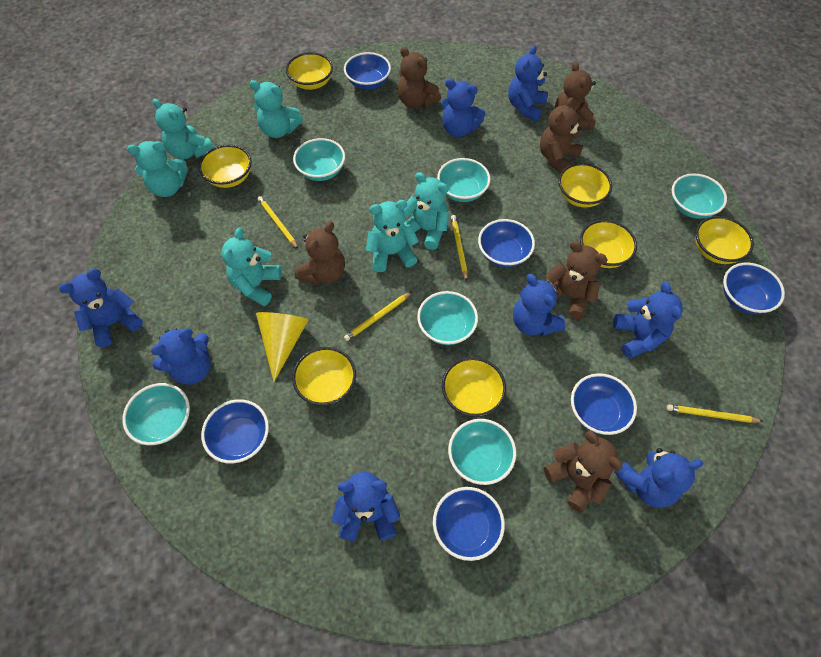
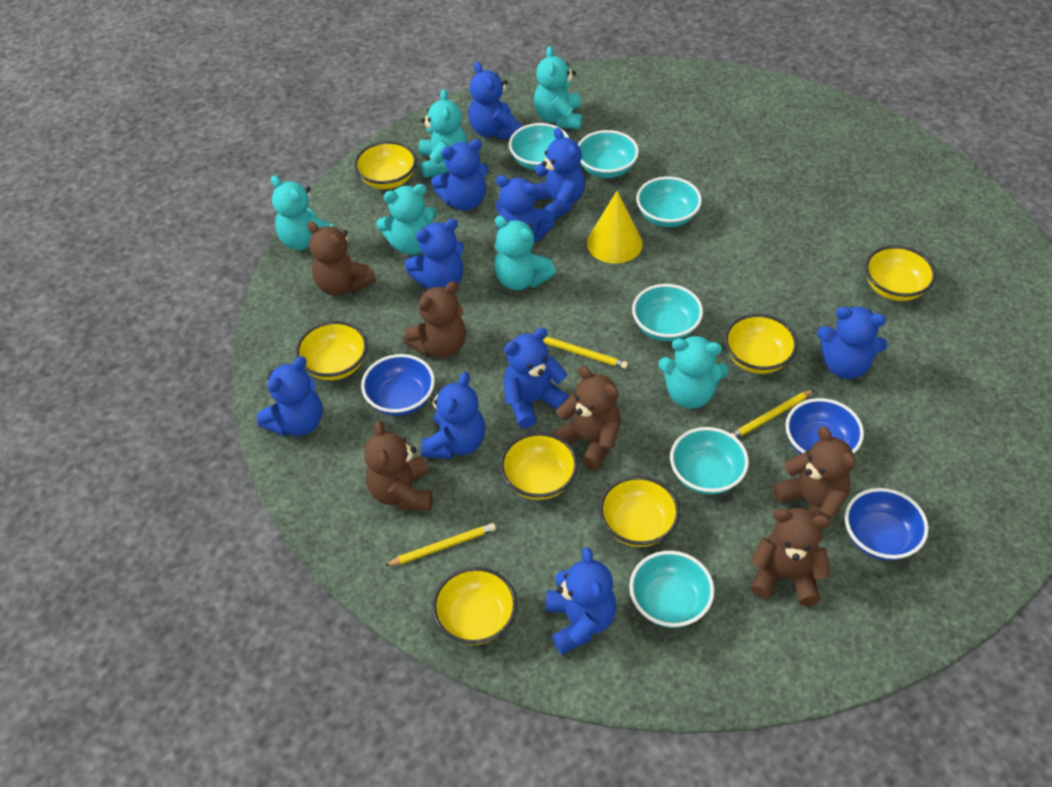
blue bowl: [201,399,269,464] [344,52,391,90] [433,487,505,561] [478,219,535,267] [571,373,637,435] [723,263,785,314] = 6 -> [361,354,435,416] [785,398,864,454] [845,488,929,561] = 3
blue teddy bear: [59,269,143,347] [151,328,211,385] [332,472,400,542] [441,78,485,137] [508,45,548,121] [513,274,566,336] [613,281,683,359] [614,448,703,508] = 8 -> [257,356,322,436] [405,219,464,289] [421,372,485,459] [431,139,489,211] [469,62,521,140] [495,175,554,242] [503,328,570,428] [534,128,585,221] [546,547,616,654] [817,306,887,379] = 10
yellow pencil: [257,196,298,249] [344,292,412,341] [451,215,468,281] [667,404,763,423] = 4 -> [384,523,496,566] [542,336,628,369] [731,390,814,438] = 3

